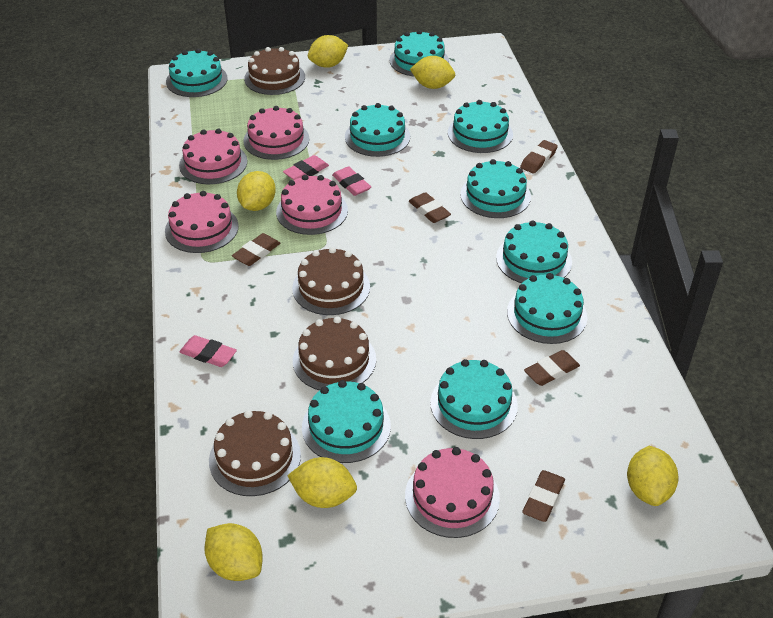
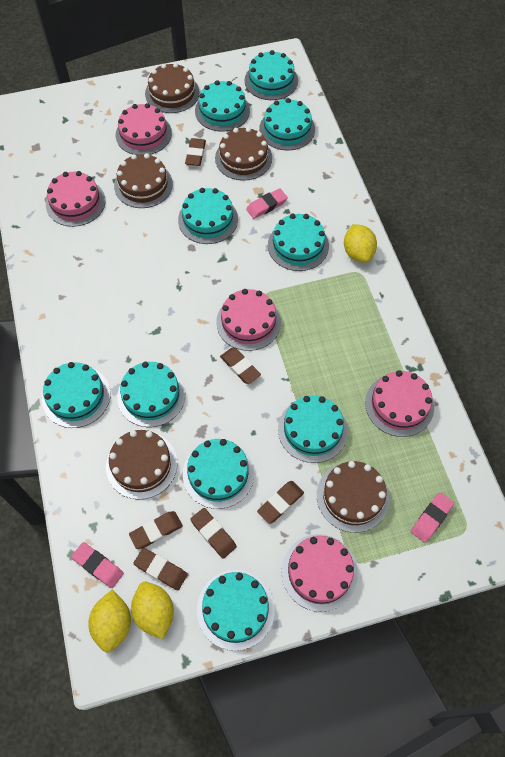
brown cake: [209,410,301,496] [244,47,305,95] [292,247,370,315] [293,316,376,390] = 4 -> [106,430,177,500] [114,153,173,208] [145,63,199,113] [215,127,272,181] [317,461,390,533] = 5
brown eraser: [232,233,280,266] [409,192,451,223] [520,140,558,174] [522,470,565,522] [524,350,580,386] = 5 -> [129,511,183,549] [133,548,187,590] [185,138,206,166] [190,508,237,559] [220,347,261,384] [257,481,304,524] = 6
turquoise cake: [166,49,228,97] [302,380,391,463] [345,103,410,157] [390,30,449,76] [430,359,518,439] [448,100,513,153] [460,159,531,218] [496,220,572,283] [507,273,587,344] = 9 -> [42,362,111,428] [117,362,186,427] [178,188,238,244] [183,439,254,509] [195,80,250,132] [197,570,275,651] [245,50,298,100] [259,98,315,150] [268,213,329,271] [278,395,348,463] = 10
yellow lemon: [204,523,263,581] [237,171,276,211] [287,457,357,508] [308,35,348,68] [410,56,455,89] [627,446,678,506] = 6 -> [88,590,131,653] [131,582,174,639] [344,224,377,263] = 3

